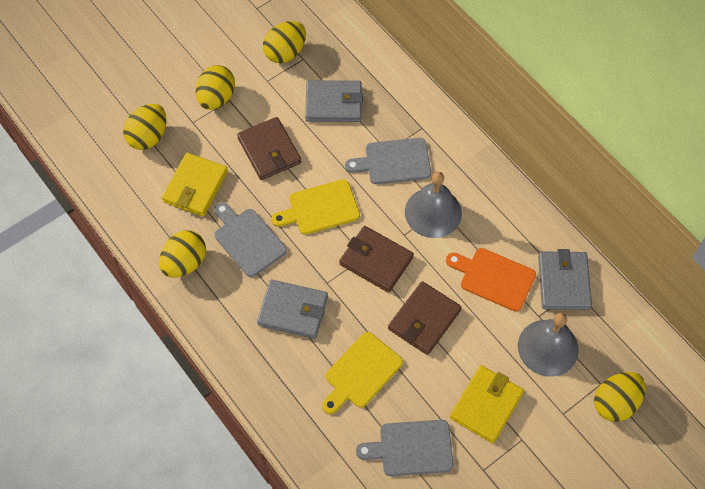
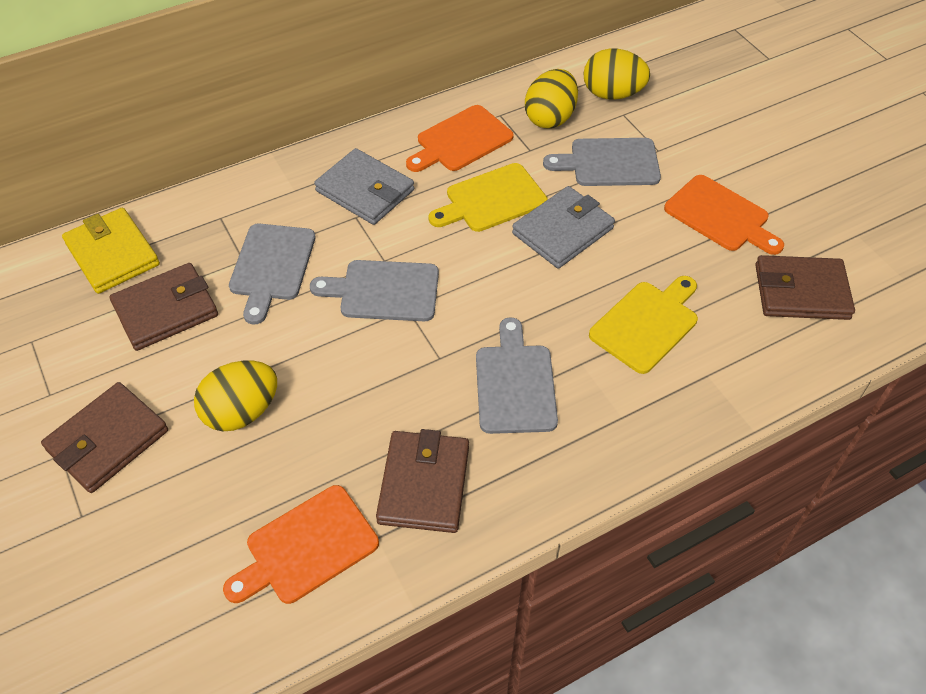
brown wallet: [237,117,301,180] [339,226,414,293] [388,281,462,355] = 3 -> [41,382,168,493] [109,263,218,351] [376,429,469,533] [755,255,855,320] = 4
grey bell: [405,172,462,238] [518,313,579,376] = 2 -> none = 0
grey cutting board: [215,202,287,277] [345,138,431,184] [356,420,453,476] = 3 -> [229,224,316,324] [310,260,439,321] [476,317,558,434] [543,138,661,186] = 4
grey wallet: [257,280,328,339] [305,80,363,122] [538,249,592,310] = 3 -> [314,148,414,225] [512,186,615,268] = 2
orange cutting board: [446,248,536,311] = 1 -> [223,485,379,604] [406,105,513,172] [664,175,784,255] = 3
yellow egg: [123,104,167,150] [159,230,206,277] [196,65,235,110] [263,21,306,63] [594,372,646,422] = 5 -> [194,361,277,431] [525,69,578,129] [583,48,650,100] = 3
yellow wallet: [162,153,228,217] [450,365,524,443] = 2 -> [62,208,160,294] = 1

